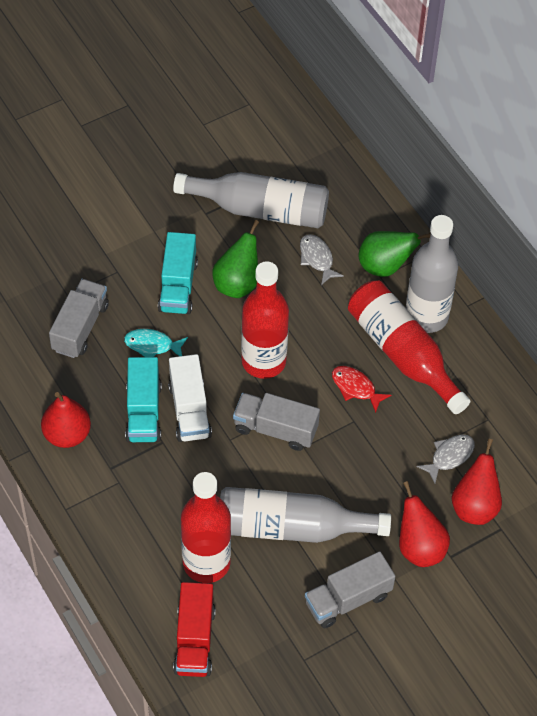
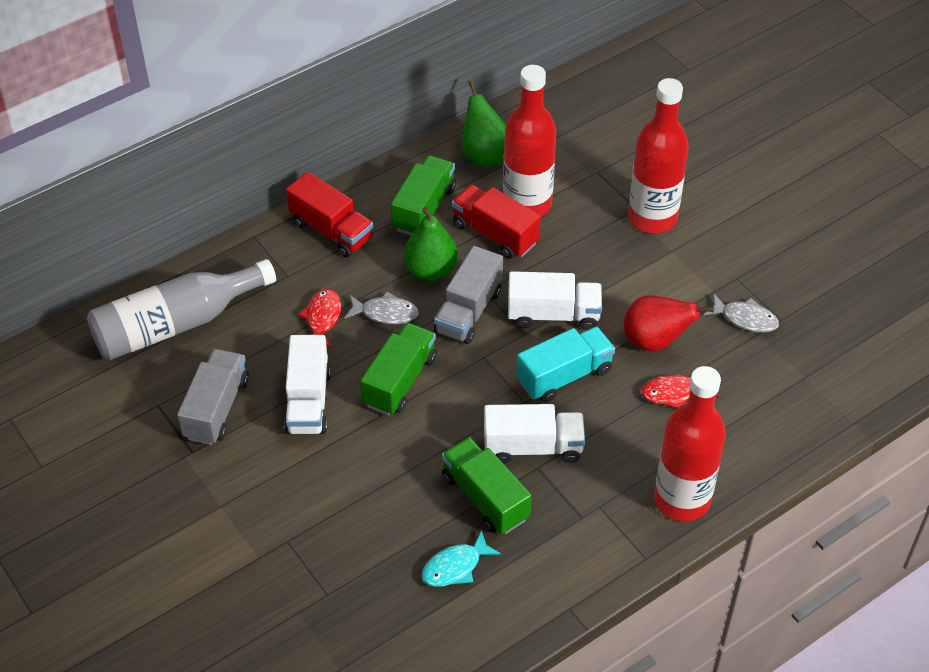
green truck: none = 0 -> [360,323,437,415] [391,155,456,235] [442,437,532,534] = 3
grey bottle: [173,172,329,228] [220,487,391,543] [406,215,458,333] = 3 -> [87,259,276,360] = 1
grey truck: [49,279,109,358] [233,393,320,451] [305,551,395,629] = 3 -> [177,349,249,445] [434,246,503,344] = 2
red fish: [332,366,392,413] = 1 -> [298,289,341,348] [641,375,719,408] = 2
red pear: [41,392,91,448] [399,481,450,567] [451,439,502,525] = 3 -> [624,295,714,352] = 1
red truck: [173,582,216,677] = 1 -> [286,172,373,257] [452,184,541,259] = 2
turquoise truck: [125,357,162,442] [158,232,198,314] = 2 -> [516,326,615,402] = 1
white truck: [168,354,212,442] = 1 -> [284,335,331,434] [484,404,585,464] [508,271,602,330] = 3

